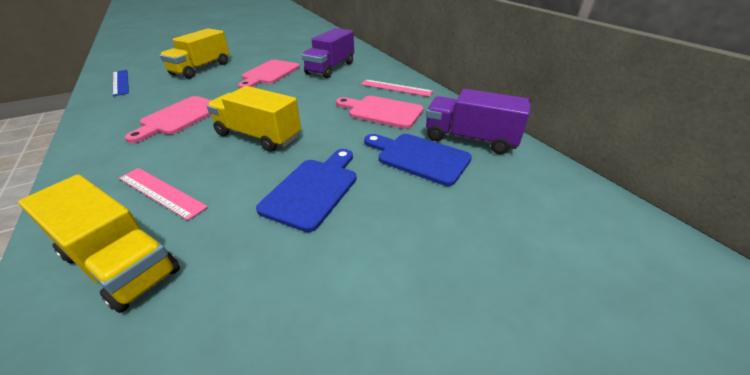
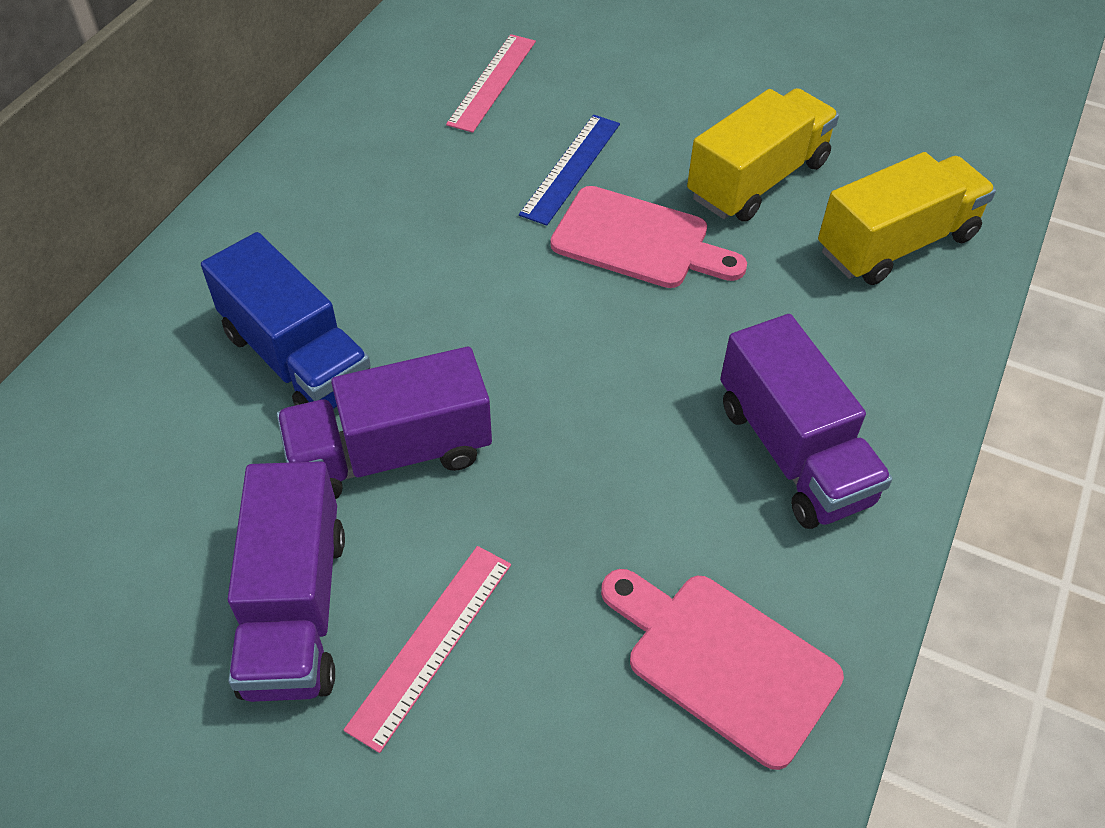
blue cutting board: [256,149,357,232] [364,134,472,186] = 2 -> none = 0
blue truck: none = 0 -> [201,232,371,409] = 1
pink cutting board: [125,96,212,143] [238,60,300,88] [336,96,424,129] = 3 -> [550,186,747,288] [601,569,844,770] = 2
purple truck: [302,28,354,78] [426,89,531,154] = 2 -> [227,461,345,702] [277,347,492,499] [720,314,893,529] = 3
yellow truck: [18,174,180,313] [160,28,230,79] [207,86,301,152] = 3 -> [687,88,839,222] [818,152,996,285] = 2

